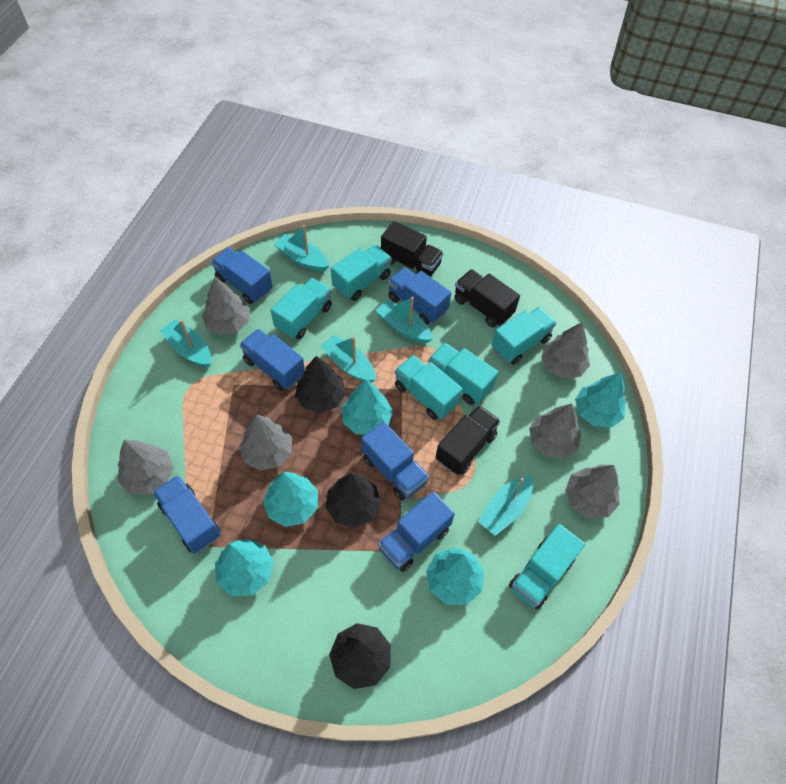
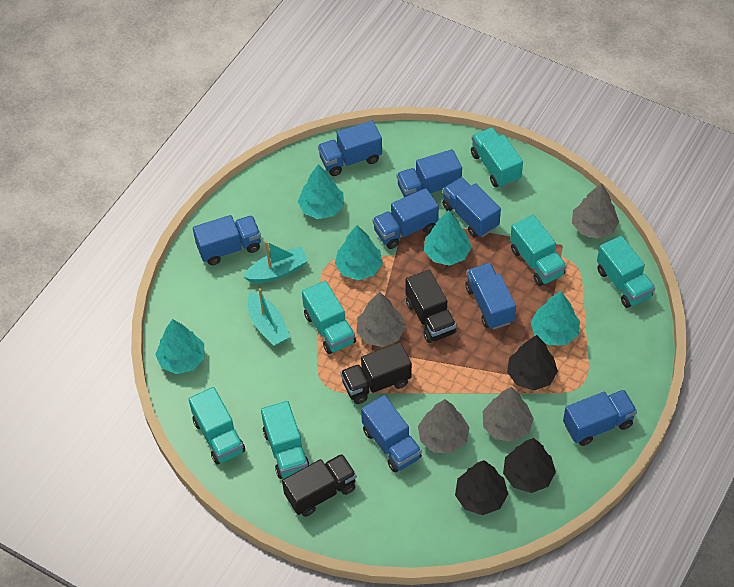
blue truck: [153,475,221,554] [211,248,273,304] [239,329,305,391] [361,421,429,501] [378,491,455,572] [388,267,451,325] = 6 -> [193,215,261,265] [318,121,382,176] [361,395,422,472] [372,188,439,249] [397,149,462,197] [442,177,501,238] [465,263,516,329] [563,390,637,446] = 8
grey tree: [118,440,173,495] [202,277,250,335] [239,415,292,471] [529,403,581,459] [541,322,590,379] [565,465,620,518] = 6 -> [356,292,406,347] [418,399,470,453] [483,387,534,442] [572,183,619,239] = 4
turquoise boat: [160,319,211,367] [274,225,329,271] [321,335,376,383] [375,297,433,343] [478,476,533,536] = 5 -> [243,241,308,283] [247,288,290,346] = 2

